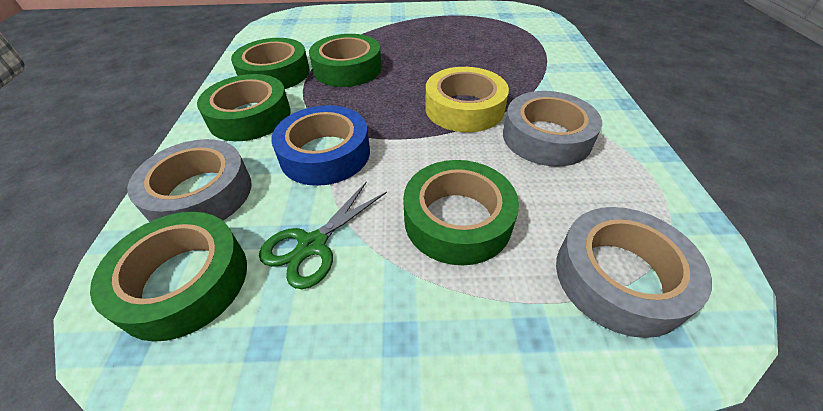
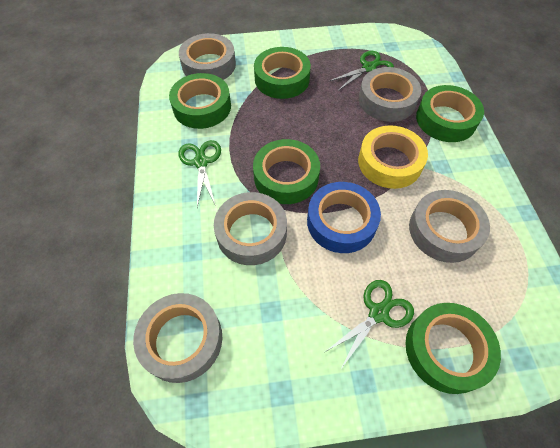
green scissors: [259,181,387,289] = 1 -> [178,140,221,207] [325,280,414,369] [328,51,394,91] = 3
grey tape: [127,139,251,222] [503,91,602,167] [556,207,712,338] = 3 -> [133,293,222,383] [179,33,236,80] [214,192,287,265] [359,67,421,122] [409,190,490,263] = 5

